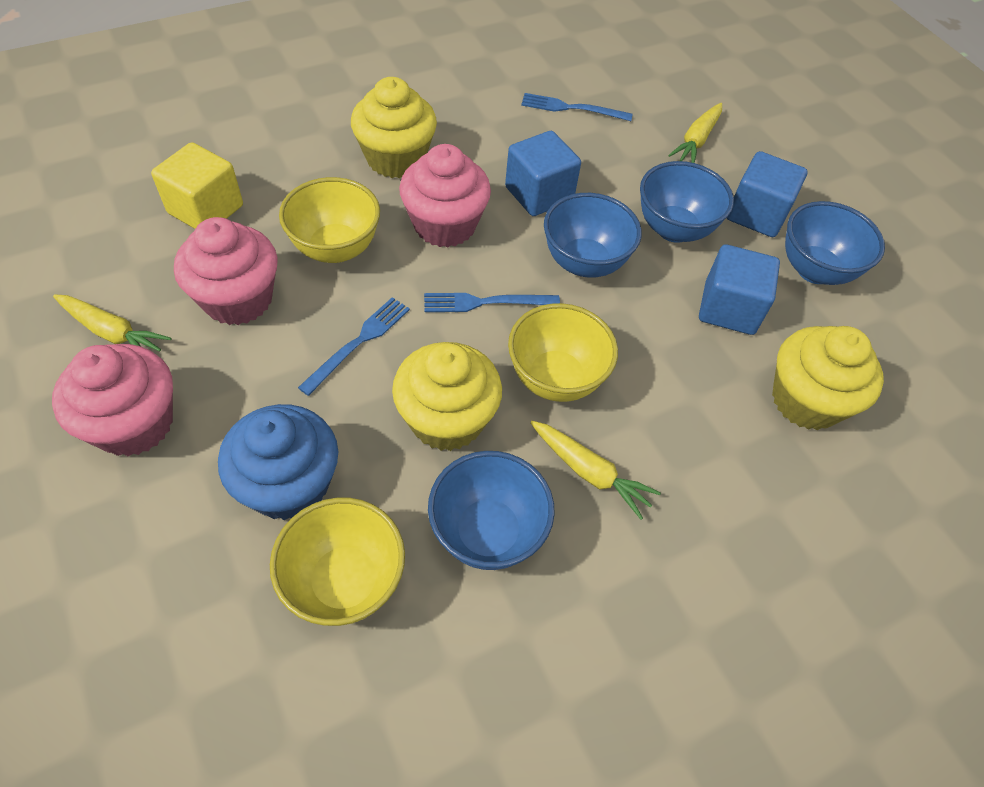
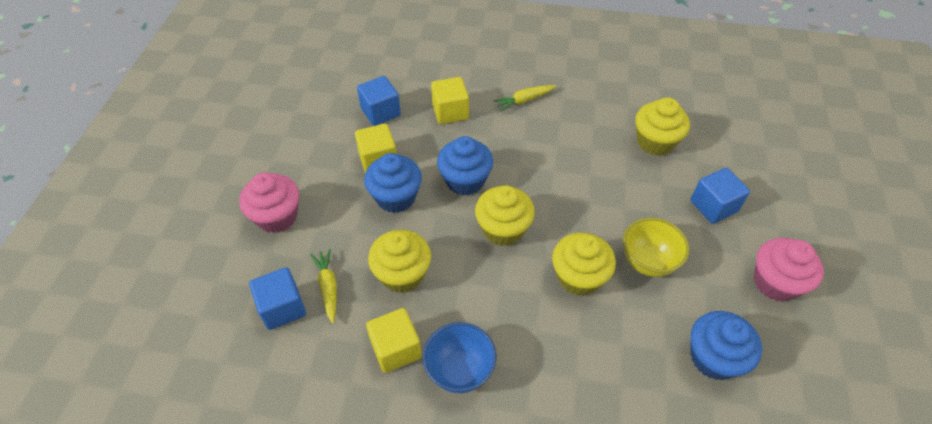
blue bowl: [428,451,555,570] [544,193,642,278] [640,161,734,243] [785,201,885,285] = 4 -> [423,322,496,393] = 1
blue cupcake: [218,404,338,520] = 1 -> [364,153,422,213] [437,136,493,196] [690,311,762,380] = 3
blue fork: [298,297,410,396] [424,293,560,312] [521,93,633,121] = 3 -> none = 0
pink cupcake: [52,344,173,456] [174,217,277,325] [399,144,491,248] = 3 -> [239,173,299,233] [754,238,824,302] = 2
yellow bowl: [270,497,405,626] [279,177,380,263] [508,303,618,402] = 3 -> [623,217,690,277] = 1
yellow carrot: [53,295,171,351] [530,421,661,520] [668,103,722,163] = 3 -> [310,249,337,324] [493,85,556,112] = 2
yellow cube: [151,142,243,229] = 1 -> [355,124,397,173] [366,308,422,373] [431,77,469,124] = 3
yellow cupcake: [351,77,437,178] [392,342,502,451] [772,326,884,430] = 3 -> [368,230,431,293] [475,185,535,246] [552,232,616,296] [636,97,690,156] = 4

